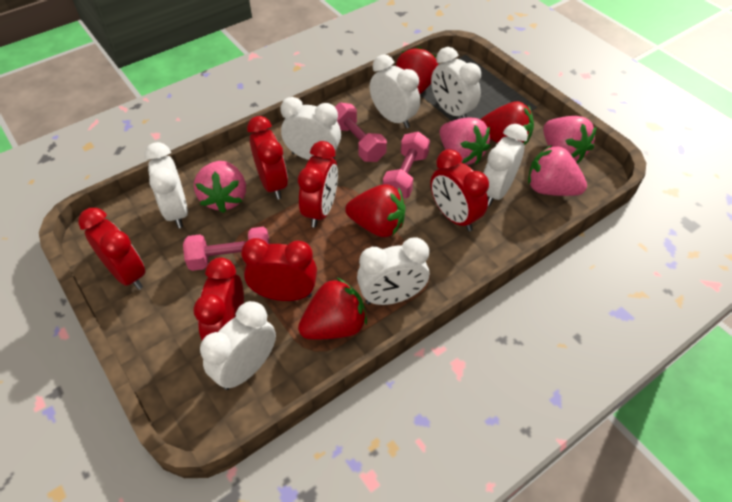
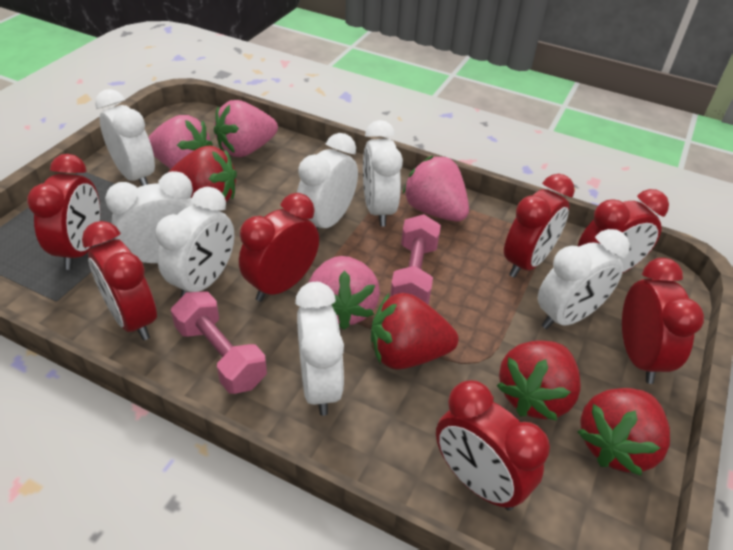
pink dumbbell: [183,227,270,271] [335,103,387,162] [383,131,430,199] = 3 -> [171,292,267,394] [390,214,441,304] = 2
red clock: [78,208,146,290] [193,257,244,340] [241,238,317,301] [247,116,288,199] [298,141,338,228] [431,149,489,231] = 6 -> [27,154,100,270] [82,221,157,341] [239,193,319,302] [436,380,550,510] [504,174,575,278] [578,189,669,273] [622,258,704,384] = 7

